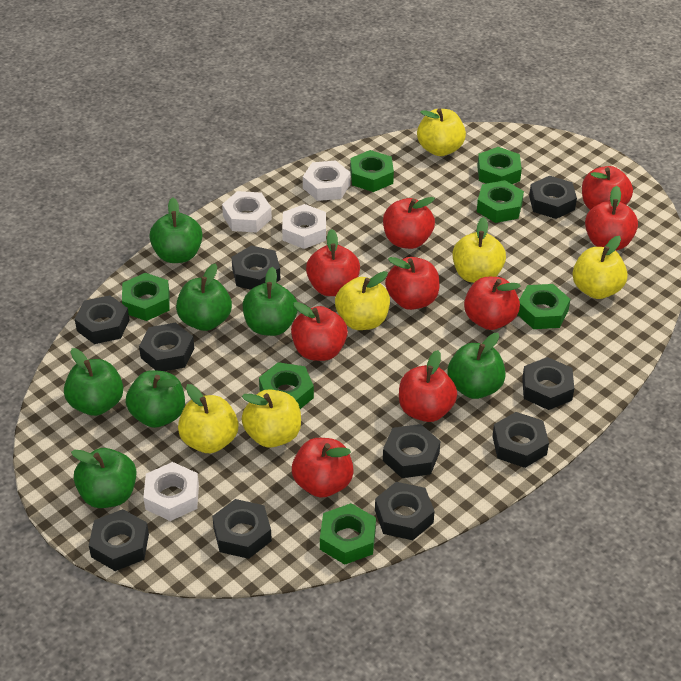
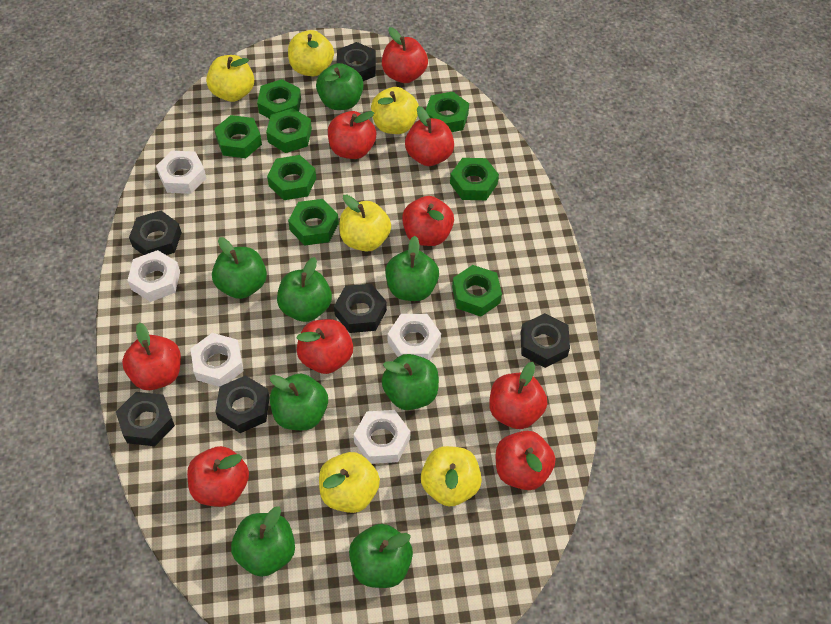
black nut: [75,295,129,344] [89,509,149,571] [139,323,194,371] [212,499,272,559] [231,245,281,290] [375,482,435,540] [383,424,441,478] [492,412,549,468] [522,357,574,410] [529,176,577,219] = 10 -> [116,392,175,446] [129,211,182,255] [215,375,270,433] [334,284,387,333] [337,42,376,81] [521,313,570,368] = 6
green apple: [64,348,123,416] [71,448,136,508] [126,370,185,428] [149,197,203,263] [176,263,232,331] [243,267,298,336] [448,333,506,399] = 7 -> [212,237,267,299] [231,506,295,577] [270,374,328,430] [277,257,332,322] [316,63,364,110] [349,524,413,588] [381,354,439,410] [385,236,439,301] = 8
green nut: [122,273,170,321] [259,362,314,409] [320,503,376,565] [350,150,394,192] [477,147,522,184] [477,180,524,223] [518,284,570,329] = 7 -> [214,115,262,158] [257,79,301,119] [266,108,312,153] [267,155,316,200] [288,199,339,246] [426,91,469,132] [450,158,499,200] [452,265,502,317] = 8
white nut: [143,462,199,521] [222,191,272,233] [282,204,326,249] [303,160,351,201] = 4 -> [127,250,180,302] [156,151,206,194] [190,333,243,387] [354,410,411,464] [388,314,441,360] = 5

